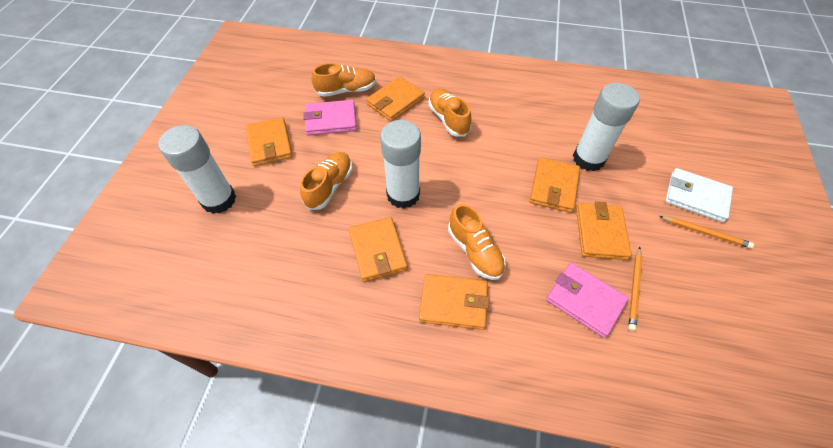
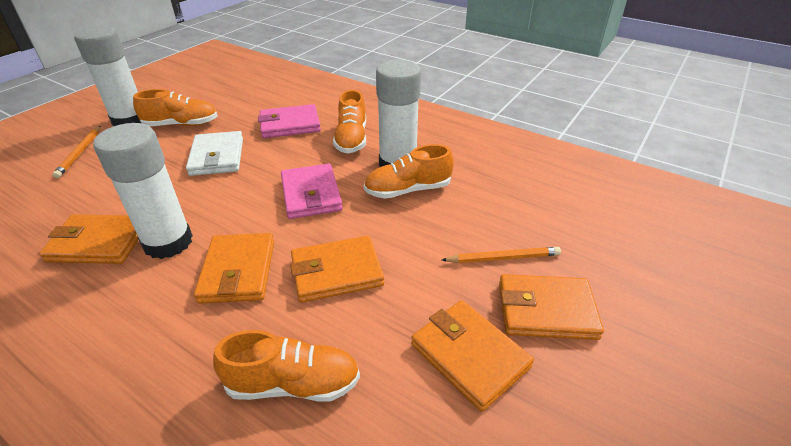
orange wallet: [245,117,293,166] [349,217,408,282] [366,76,425,122] [419,274,489,330] [530,157,580,213] [576,201,632,260] = 6 -> [39,214,138,264] [194,233,274,304] [290,236,384,303] [411,300,534,412] [499,274,604,340] = 5

